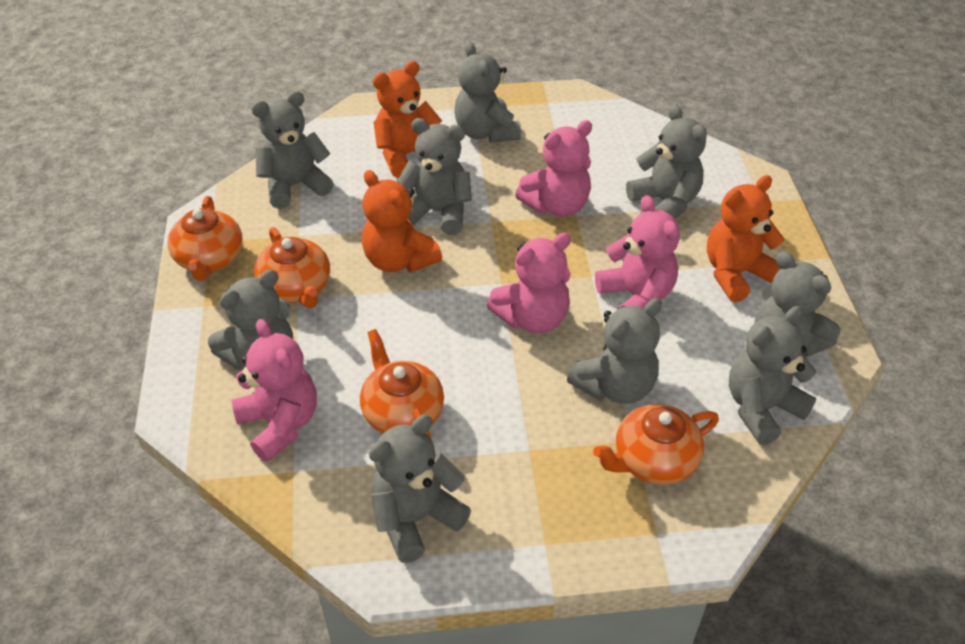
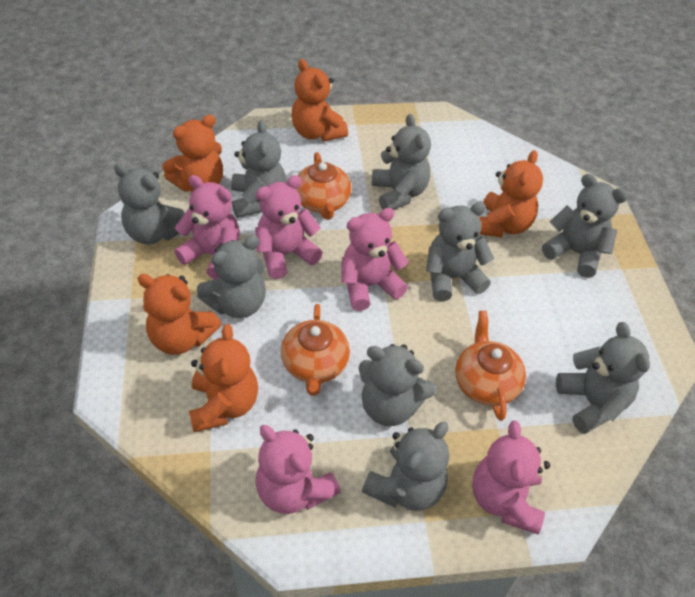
orange teapot: [168,196,243,281] [254,227,330,308] [360,329,444,441] [593,404,719,485] = 4 -> [281,304,350,396] [296,152,351,220] [455,311,526,421] = 3
orange teddy bear: [362,170,442,272] [373,61,442,178] [707,175,785,302] = 3 -> [137,274,222,355] [162,114,223,192] [189,324,258,432] [291,59,348,141] [479,150,543,237] = 5
pink teddy bear: [231,319,317,462] [487,233,571,333] [515,120,592,217] [595,195,680,309] = 4 -> [174,175,240,279] [255,175,323,279] [256,425,341,514] [341,208,408,311] [472,420,550,534] = 5

